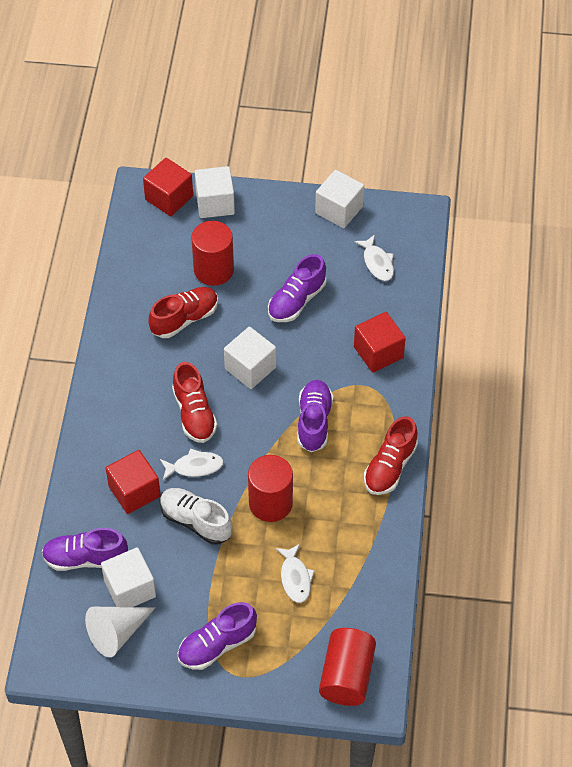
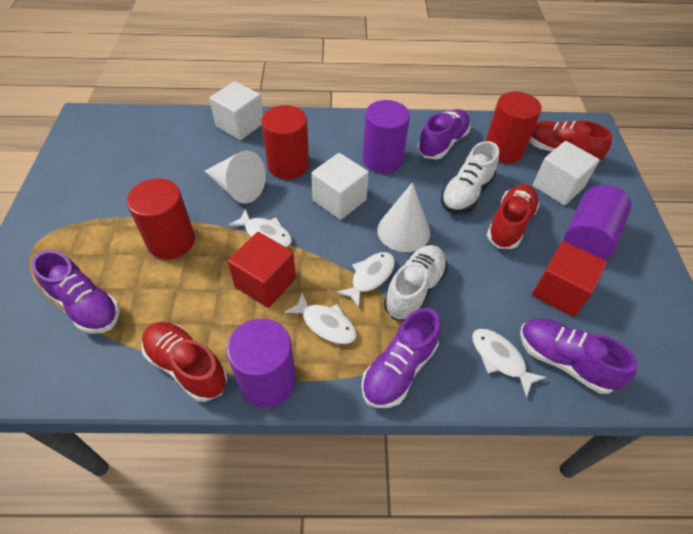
purple cylinder: none = 0 -> [227,319,296,408] [362,100,410,173] [564,185,632,260] = 3
red cube: [106,450,161,514] [143,158,193,216] [354,312,406,373] = 3 -> [228,232,296,308] [532,241,607,317] = 2
white cone: [85,607,155,657] = 1 -> [205,150,266,204] [377,182,430,252] = 2
white cube: [101,547,156,607] [195,166,235,218] [224,327,276,389] [315,170,364,228] = 4 -> [209,81,263,140] [311,153,369,220] [533,141,599,205] = 3
white fish: [160,449,224,480] [276,544,315,603] [354,235,394,281] = 3 -> [228,209,292,247] [284,293,357,344] [336,252,395,308] [472,329,546,397] = 4
white shoe: [160,488,232,545] = 1 -> [384,245,448,321] [441,141,499,214] = 2

